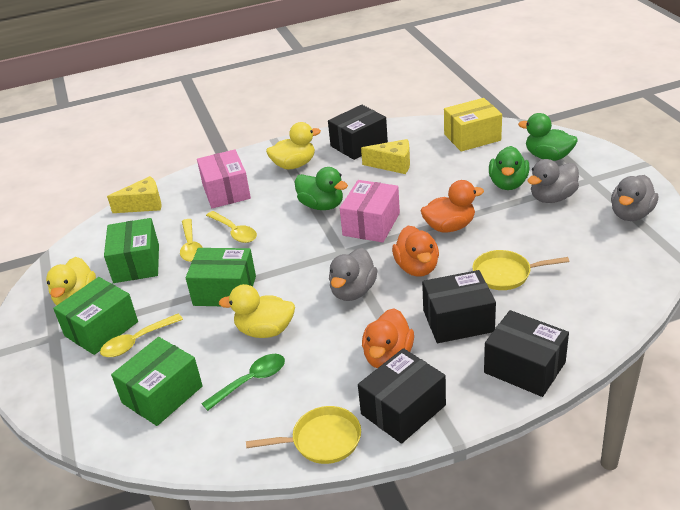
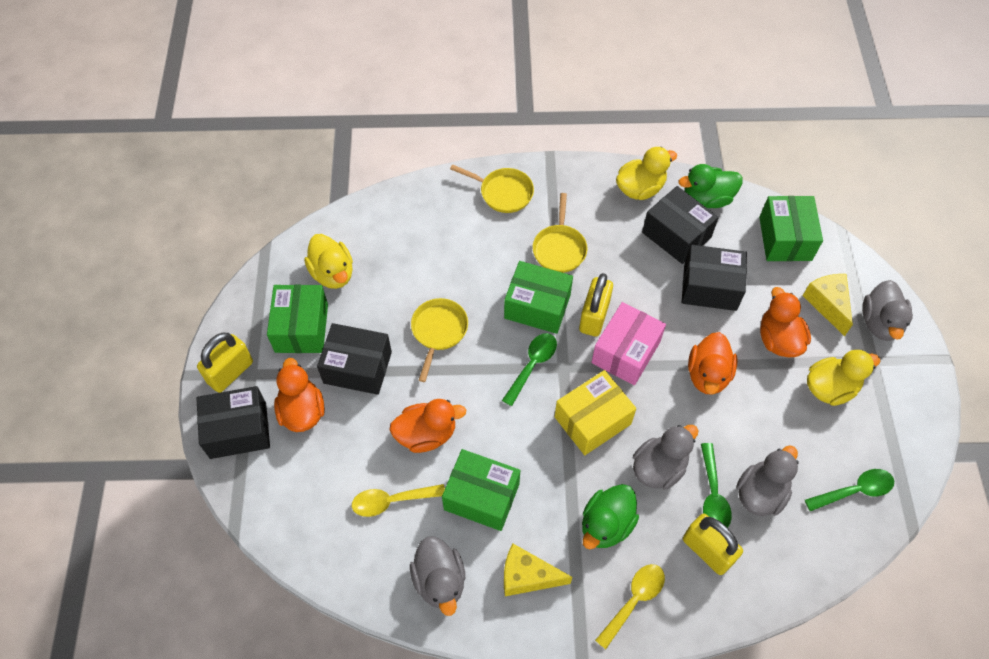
green duck: [295,167,348,210] [489,146,529,190] [518,113,578,161] = 3 -> [582,484,639,549] [678,164,742,208] = 2
green spoon: [201,354,285,411] = 1 -> [502,333,557,406] [701,443,732,528] [805,469,894,511] = 3
grey duck: [329,248,378,301] [528,159,579,203] [611,175,658,221] = 3 -> [410,536,465,616] [633,425,698,489] [736,445,799,516] [862,280,913,341] = 4
orange duck: [362,308,414,368] [392,226,439,277] [420,180,484,233] = 3 -> [274,358,325,432] [389,399,466,453] [688,332,738,395] [760,287,811,357] = 4
pink box: [197,149,251,208] [340,180,400,242] = 2 -> [591,302,666,385] = 1
yellow padlock: none = 0 -> [197,333,253,393] [579,273,613,337] [683,514,743,575] = 3
yellow pan: [246,406,361,464] [472,250,569,290] = 2 -> [411,298,468,382] [450,164,534,213] [533,193,588,273] = 3
yellow spoon: [100,314,183,357] [180,219,203,262] [206,211,257,243] = 3 -> [352,484,445,517] [595,564,665,649] = 2

